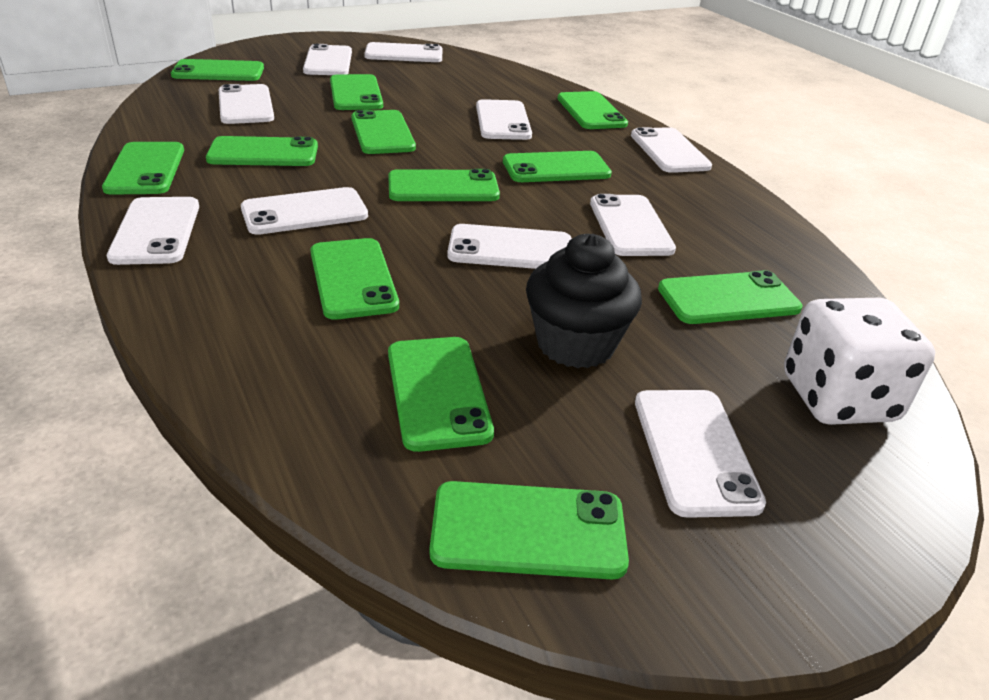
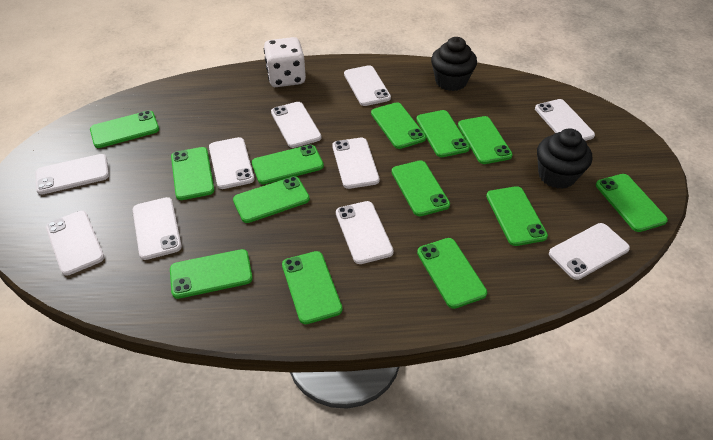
black cupcake: [526,234,642,368] = 1 -> [431,37,477,91] [537,129,592,189] = 2
green phone: [102,142,184,195] [171,59,264,81] [206,136,318,166] [310,238,399,320] [330,74,383,110] [351,110,416,154] [388,169,500,201] [388,337,494,452] [430,481,629,579] [503,151,612,182] [557,91,628,129] [658,270,803,324] = 12 -> [90,110,159,148] [170,249,253,299] [171,147,214,200] [233,176,310,223] [252,145,324,184] [282,251,342,324] [371,102,426,149] [392,160,450,216] [416,110,470,157] [417,238,487,309] [458,116,513,164] [486,186,548,246] [596,174,668,232] = 13

